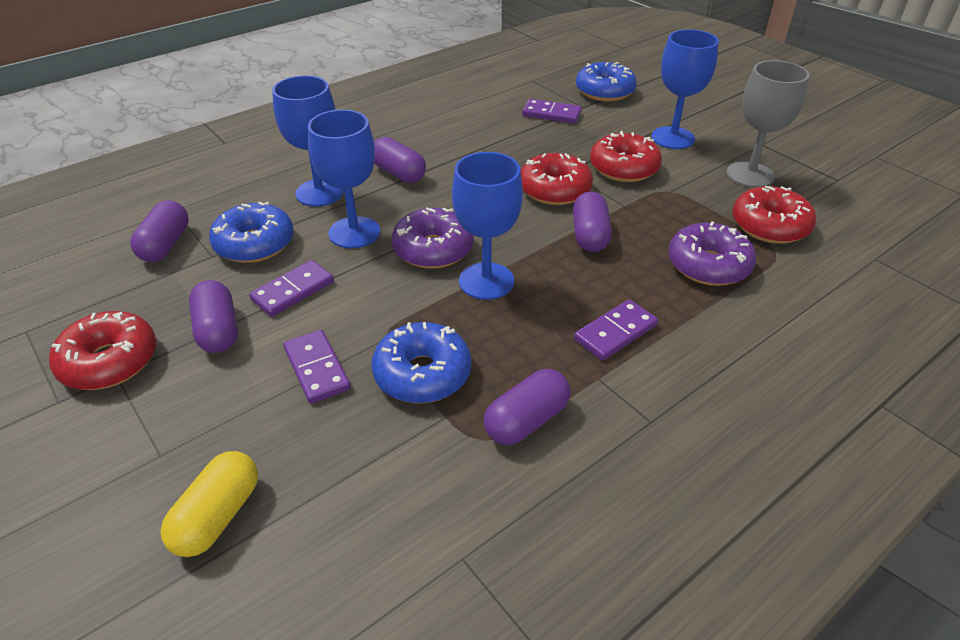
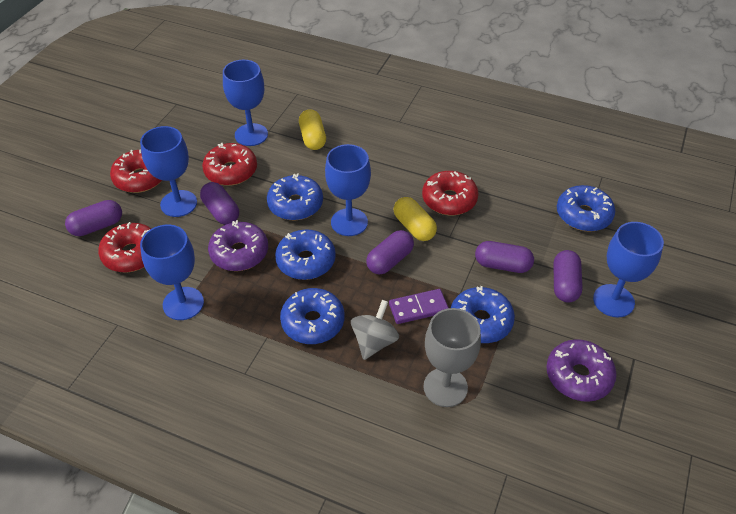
blue donut: [209,202,294,263] [371,322,471,403] [576,62,637,102] = 3 -> [267,174,323,220] [275,229,336,280] [280,288,345,344] [451,286,515,343] [557,185,615,232] = 5
blue goblet: [272,76,344,207] [308,110,380,248] [452,152,523,300] [651,29,719,149] = 4 -> [140,126,197,217] [140,225,204,320] [223,60,268,146] [325,144,371,236] [593,222,664,318] = 5
grey spinning top: none = 0 -> [351,300,399,360] = 1
purple domino: [249,260,334,317] [283,330,351,404] [522,99,582,124] [574,299,658,361] = 4 -> [389,289,449,324] = 1
yellow capsule: [160,451,258,557] = 1 -> [299,109,326,150] [394,197,437,241] = 2

